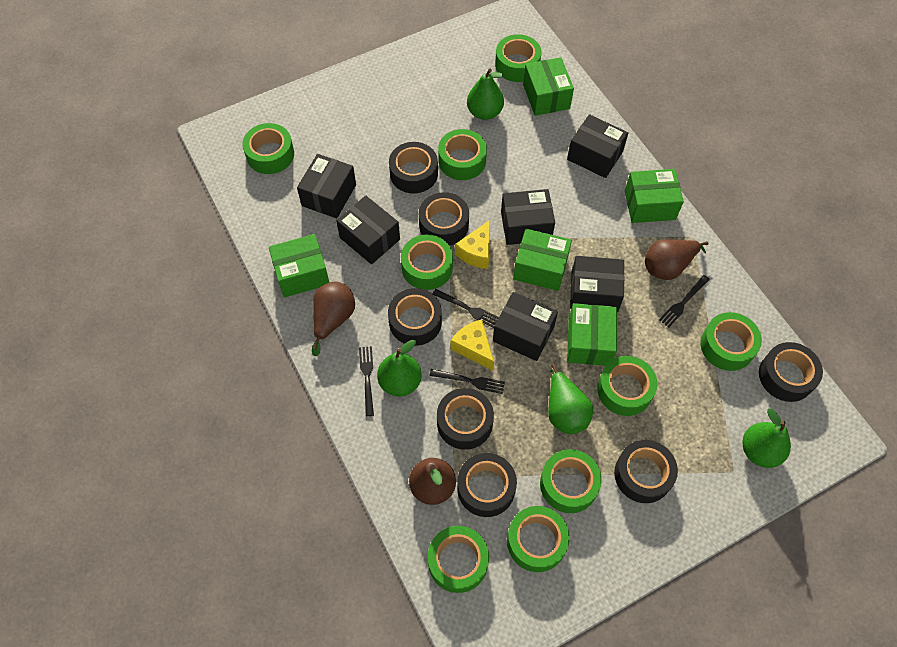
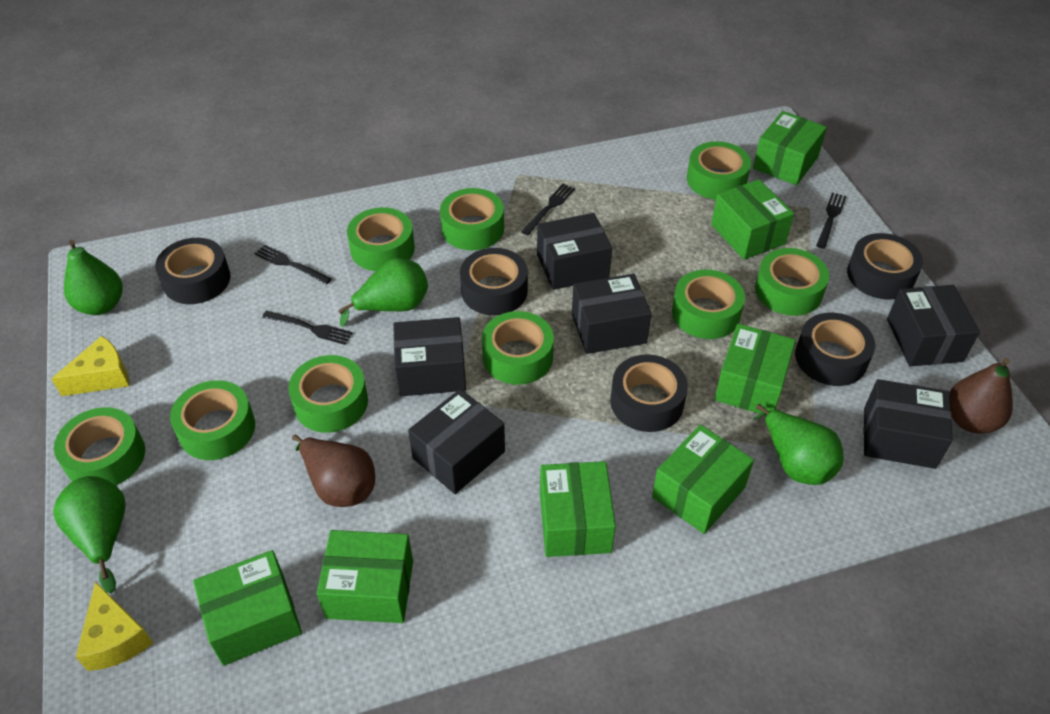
black tape: [388,288,442,346] [389,142,438,194] [419,192,469,246] [437,388,494,450] [457,453,517,517] [614,440,678,503] [759,342,823,402] = 7 -> [155,238,231,304] [460,248,528,315] [610,354,688,432] [795,313,875,386] [847,233,923,299] = 5
brown pear: [312,282,355,356] [409,458,456,505] [645,239,708,280] = 3 -> [292,434,375,507] [949,358,1013,434] = 2
green box: [269,234,330,297] [513,229,572,291] [523,57,574,116] [567,303,617,366] [625,169,684,223] = 5 -> [193,550,302,666] [317,530,413,623] [540,461,616,557] [652,425,754,534] [711,179,794,260] [714,324,796,416] [753,111,827,185] = 7

